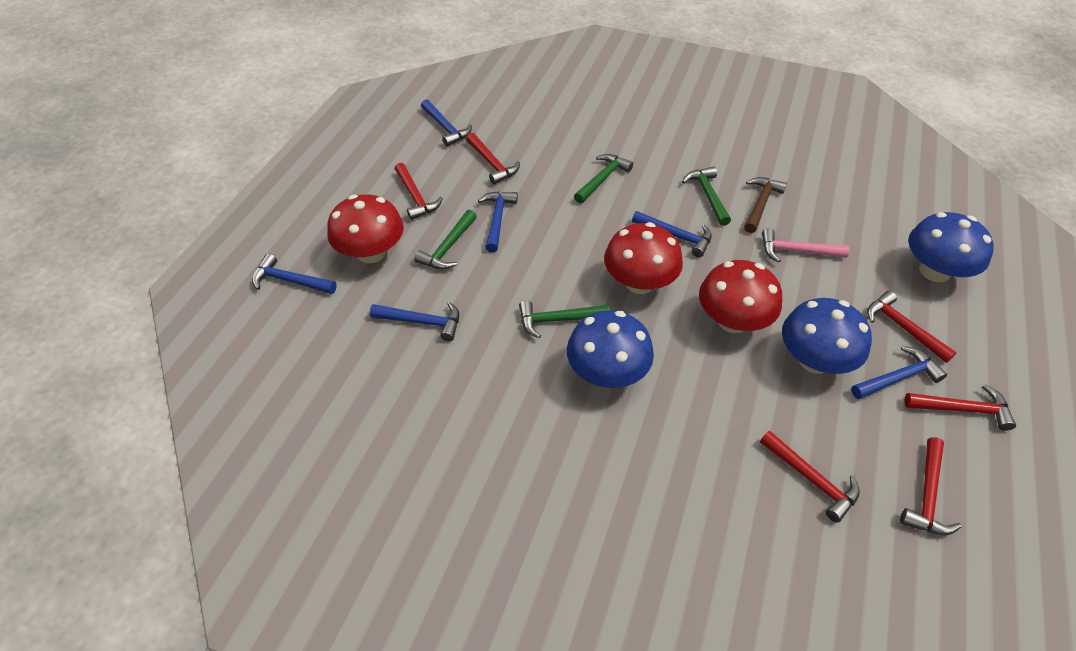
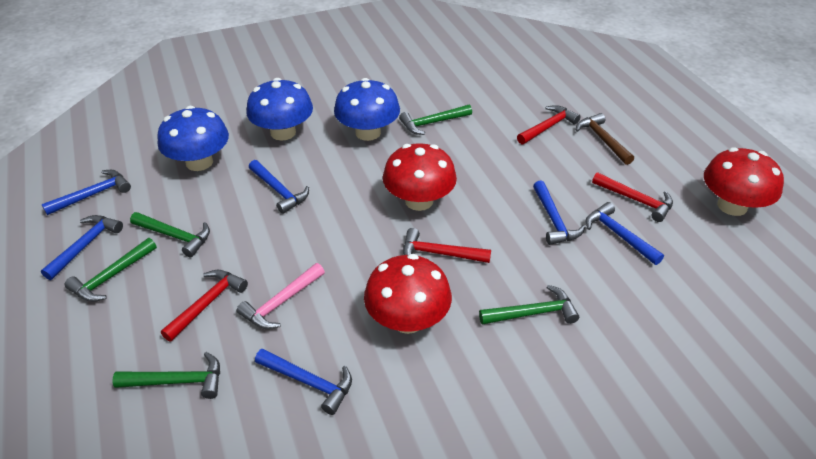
green hammer: [414,209,477,270] [519,300,610,338] [574,154,633,203] [682,167,731,226] = 4 -> [65,238,157,302] [113,352,220,399] [130,212,210,258] [399,105,472,135] [479,285,579,325] = 5
red hammer: [395,163,443,220] [466,133,520,184] [760,431,860,523] [867,291,957,363] [900,437,962,535] [904,385,1016,431] = 6 -> [161,270,248,342] [403,228,491,263] [517,105,581,144] [592,172,673,222] = 4

